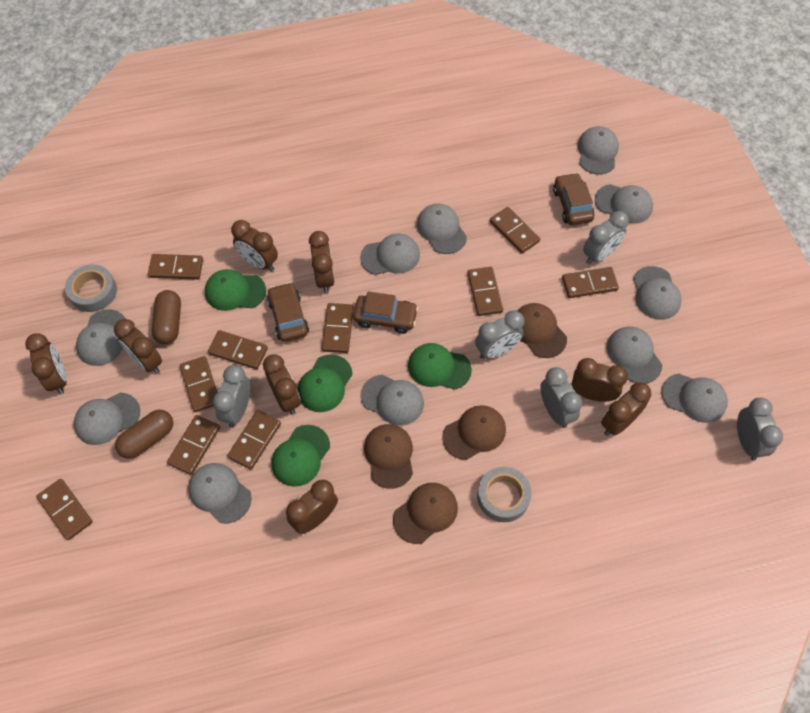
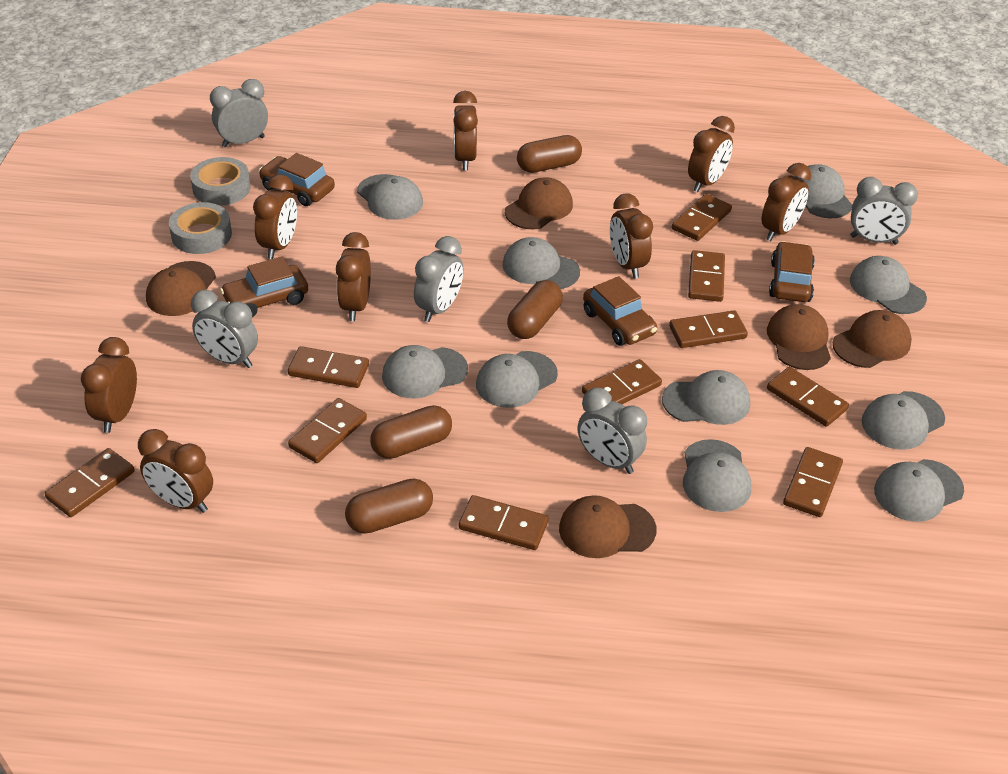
brown cap: [364,424,413,489] [393,483,458,544] [442,405,506,460] [517,303,567,358] = 4 -> [146,261,216,316] [505,177,573,229] [559,495,656,558] [767,304,831,370] [832,310,912,368] = 5
brown capsule: [115,410,173,459] [152,290,181,344] = 2 -> [345,479,433,534] [370,405,452,459] [507,280,563,339] [517,135,582,173] = 4
brown car: [267,282,309,342] [353,291,418,334] [553,173,595,225] = 3 -> [220,256,308,317] [259,153,335,206] [583,276,657,346] [769,241,815,302] = 4
green cap: [205,269,266,311] [271,425,330,487] [298,354,353,412] [408,343,472,390] = 4 -> none = 0
grey cap: [74,393,140,445] [76,310,126,366] [188,463,252,524] [360,233,420,275] [360,375,424,426] [417,204,467,254] [577,126,619,174] [595,184,653,224] [607,326,662,384] [633,266,682,320] [661,373,728,423] = 11 -> [357,174,423,220] [382,345,468,398] [476,351,558,408] [502,237,580,289] [662,370,750,425] [683,439,751,512] [794,164,852,218] [850,256,927,314] [862,391,945,450] [874,459,964,522] = 10

